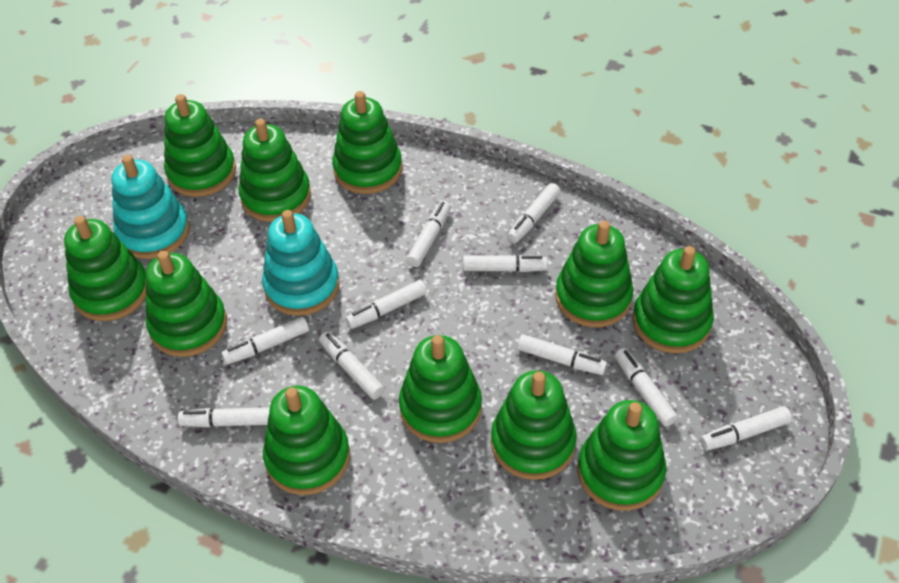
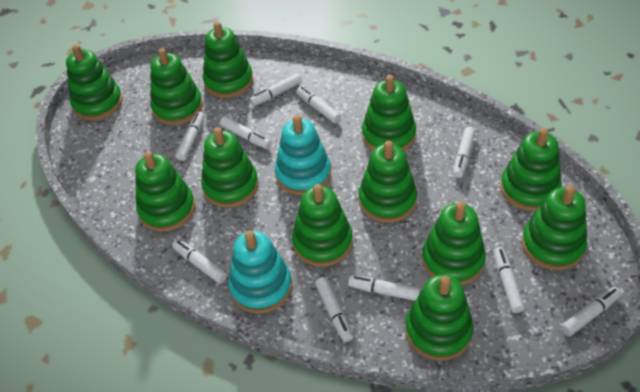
green stacking toy: [64,216,146,321] [146,251,227,357] [164,94,236,197] [239,119,311,222] [263,386,350,495] [332,91,402,194] [399,335,482,443] [491,370,577,480] [555,221,634,327] [577,400,666,511] [633,246,714,353] = 11 -> [66,45,123,121] [135,151,195,232] [150,48,203,125] [201,127,259,208] [203,22,253,98] [292,184,353,267] [359,141,417,223] [362,75,416,151] [405,275,474,361] [422,202,486,285] [500,128,562,211] [522,186,587,270] = 12

